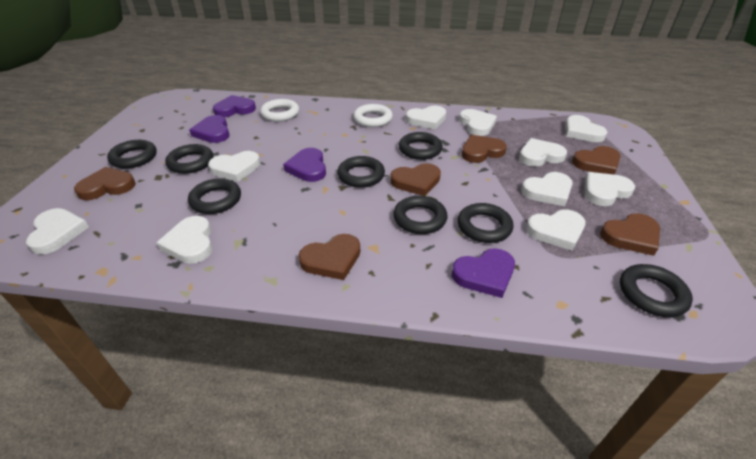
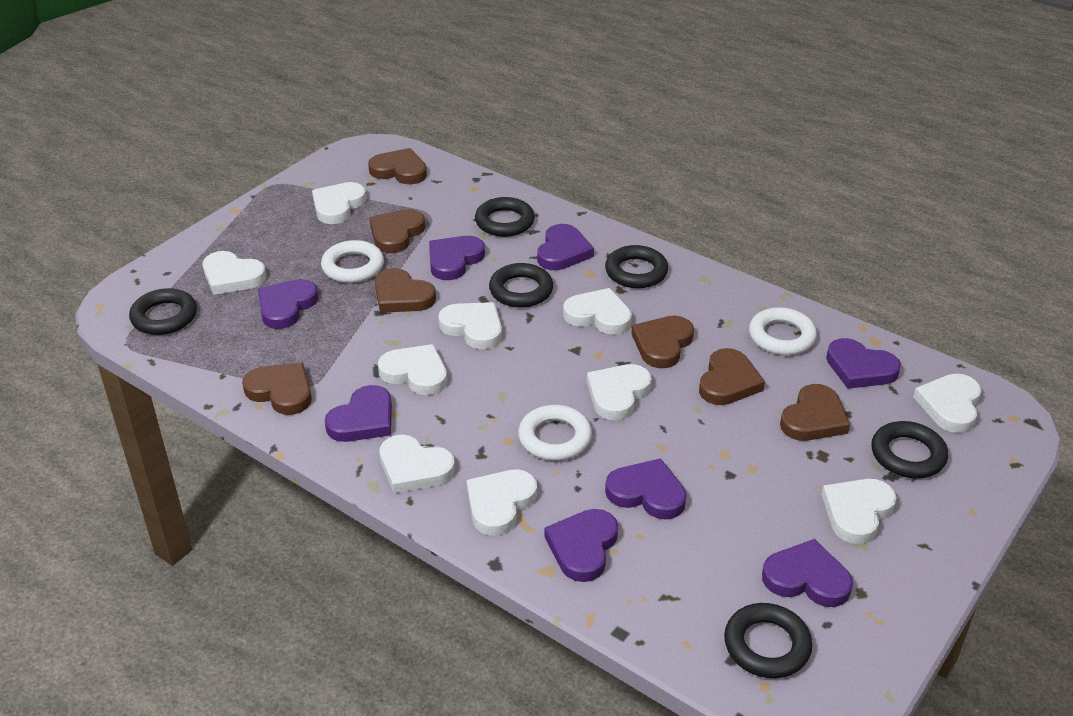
black ring: [107,140,157,169] [165,144,214,174] [188,179,241,214] [337,156,385,188] [393,196,447,234] [399,132,443,160] [458,203,514,243] [620,264,693,317] = 8 -> [129,288,197,335] [475,197,535,237] [489,263,553,308] [605,245,668,288] [724,603,812,678] [871,421,948,478] = 6
brown heart: [74,167,136,200] [298,234,360,280] [390,163,441,196] [462,135,507,163] [572,146,621,175] [600,213,660,256] = 6 -> [242,363,312,415] [368,148,427,184] [370,209,425,253] [375,268,436,313] [631,316,694,368] [699,348,765,405] [780,384,850,441] = 7
purple heart: [189,115,230,143] [213,95,256,117] [283,148,326,182] [452,248,515,298] = 4 -> [258,279,318,329] [325,385,392,442] [429,236,485,280] [537,224,594,270] [544,509,618,582] [605,458,686,520] [762,539,853,607] [826,338,901,389] = 8
white ring: [260,99,299,122] [353,104,393,127] = 2 -> [321,240,384,283] [518,405,592,461] [749,307,817,355] = 3

